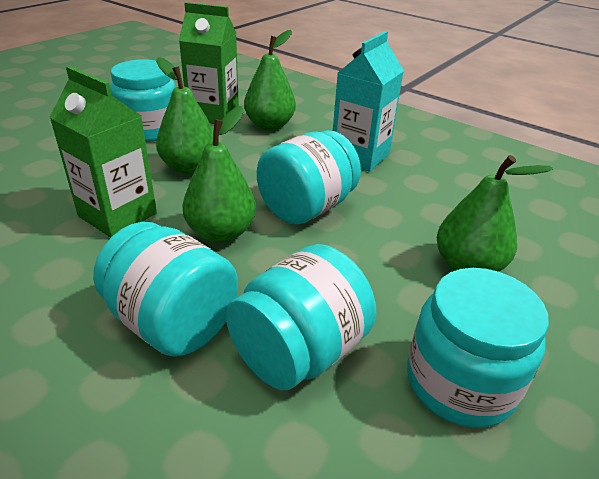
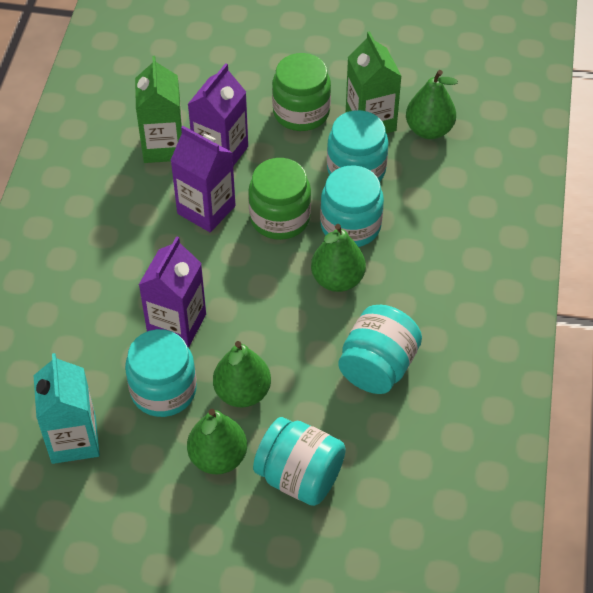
green jar: none = 0 -> [248,158,311,240] [272,53,331,131] = 2
purple carton: none = 0 -> [139,236,206,348] [170,126,236,232] [188,63,248,166] = 3

